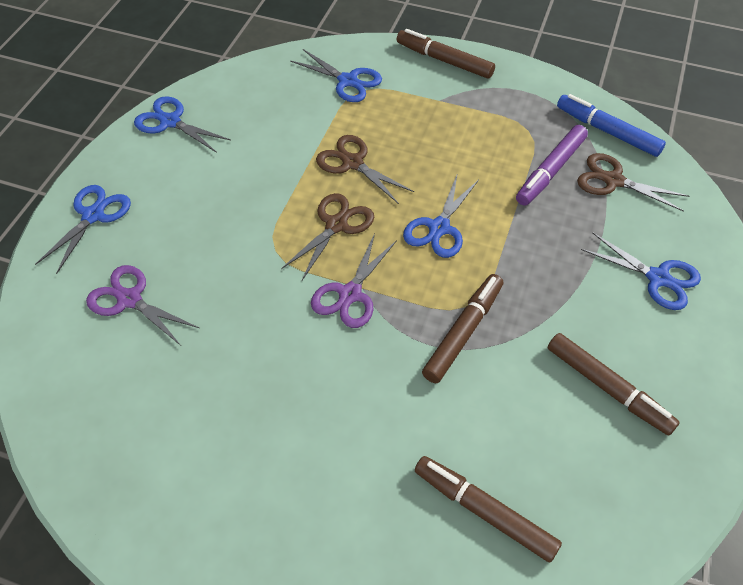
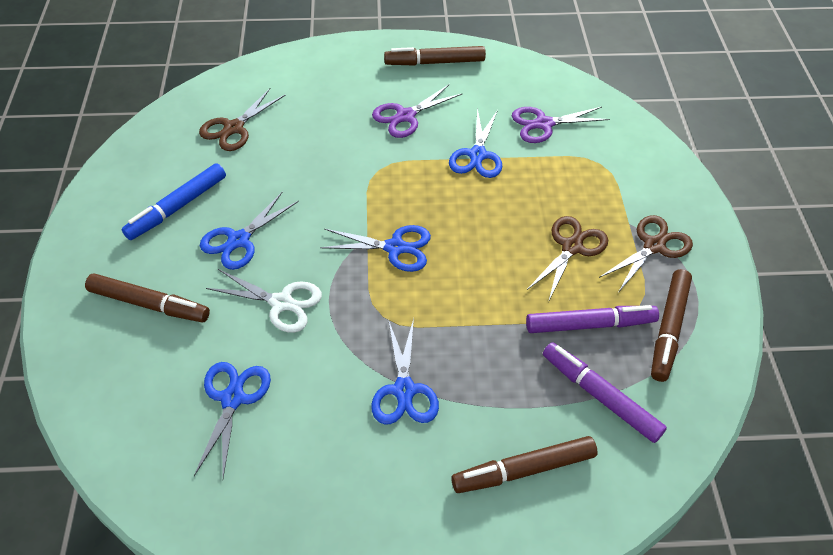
purple marker: [516,125,588,205] = 1 -> [526,305,659,333] [543,342,667,443] = 2
white scissors: none = 0 -> [206,269,322,333] = 1

